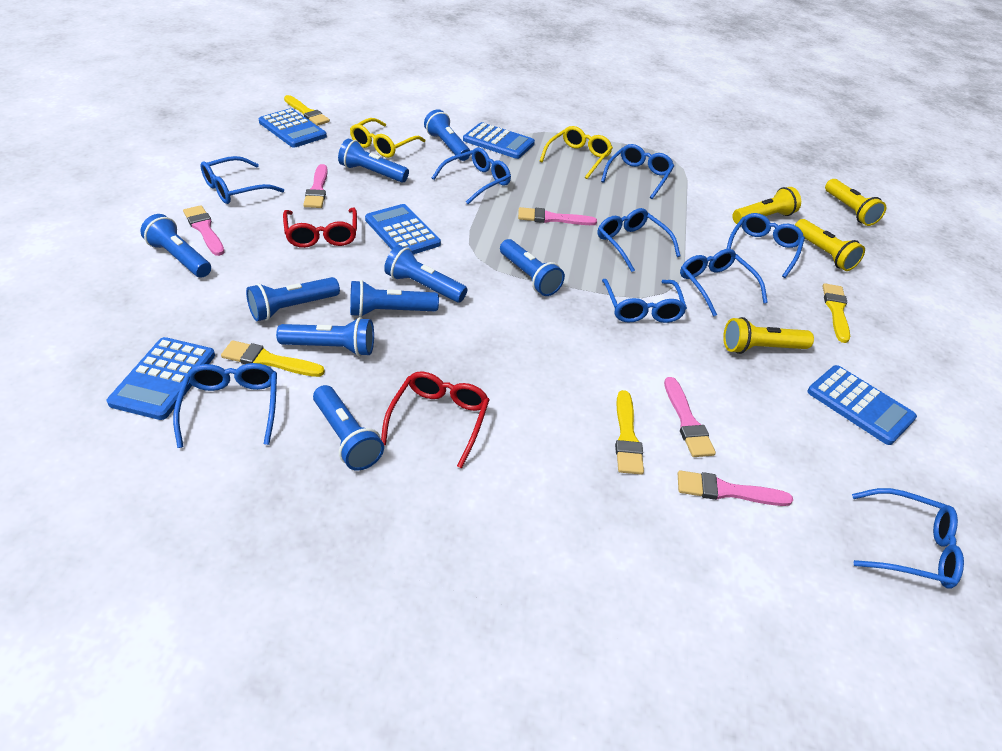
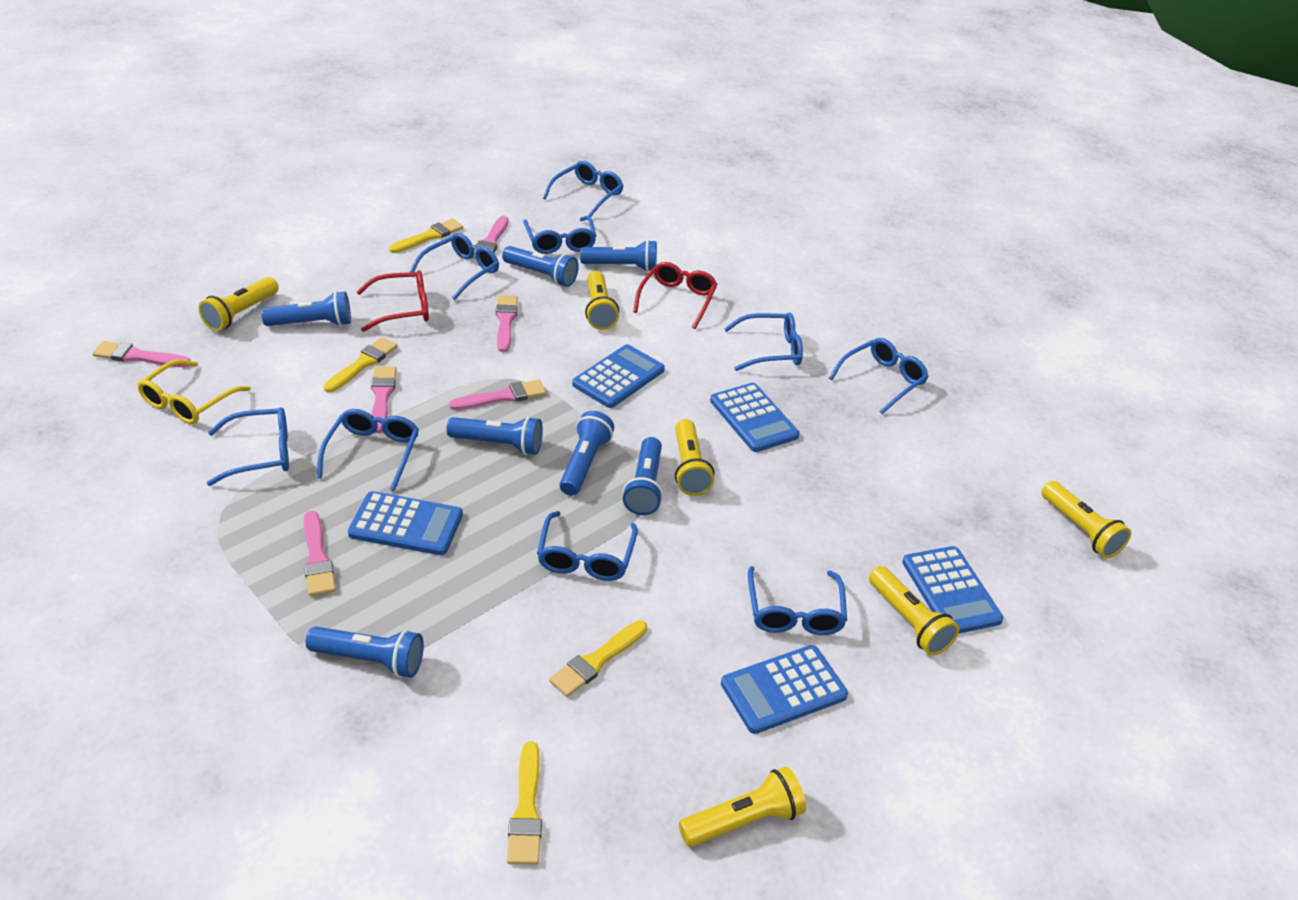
blue flashlight: [140,214,211,278] [246,277,340,321] [276,317,374,356] [313,385,384,471] [338,138,409,182] [350,280,439,317] [384,245,467,302] [424,109,470,161] [500,239,565,296] = 9 -> [261,291,351,326] [306,627,424,678] [447,416,543,455] [502,246,579,287] [559,411,614,496] [580,240,657,272] [622,437,663,515] = 7
pink brush: [183,205,224,256] [303,164,328,208] [518,207,597,225] [664,377,716,457] [678,470,793,506] = 5 -> [92,341,191,367] [304,511,336,596] [371,366,397,433] [449,380,546,410] [472,216,509,259] [496,295,518,352] = 6
yellow flashlight: [723,317,814,354] [732,187,801,224] [795,219,865,271] [825,179,886,226] = 4 -> [199,277,279,331] [585,271,619,330] [675,419,714,496] [679,767,806,847] [869,566,959,656] [1041,481,1131,558] = 6
yellow glasses: [350,118,426,158] [540,126,613,179] = 2 -> [137,360,251,424] = 1

